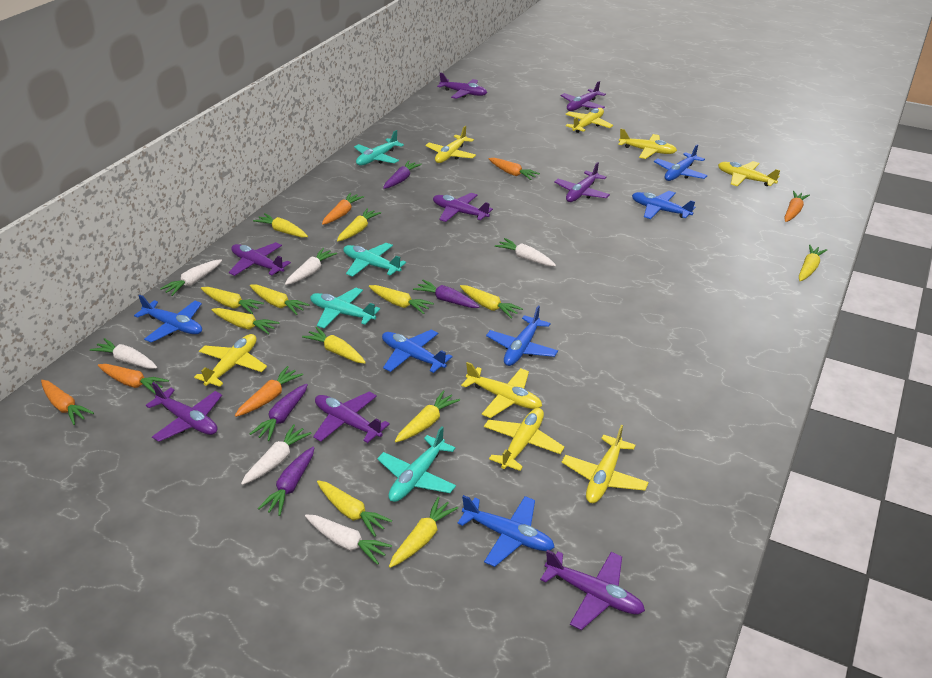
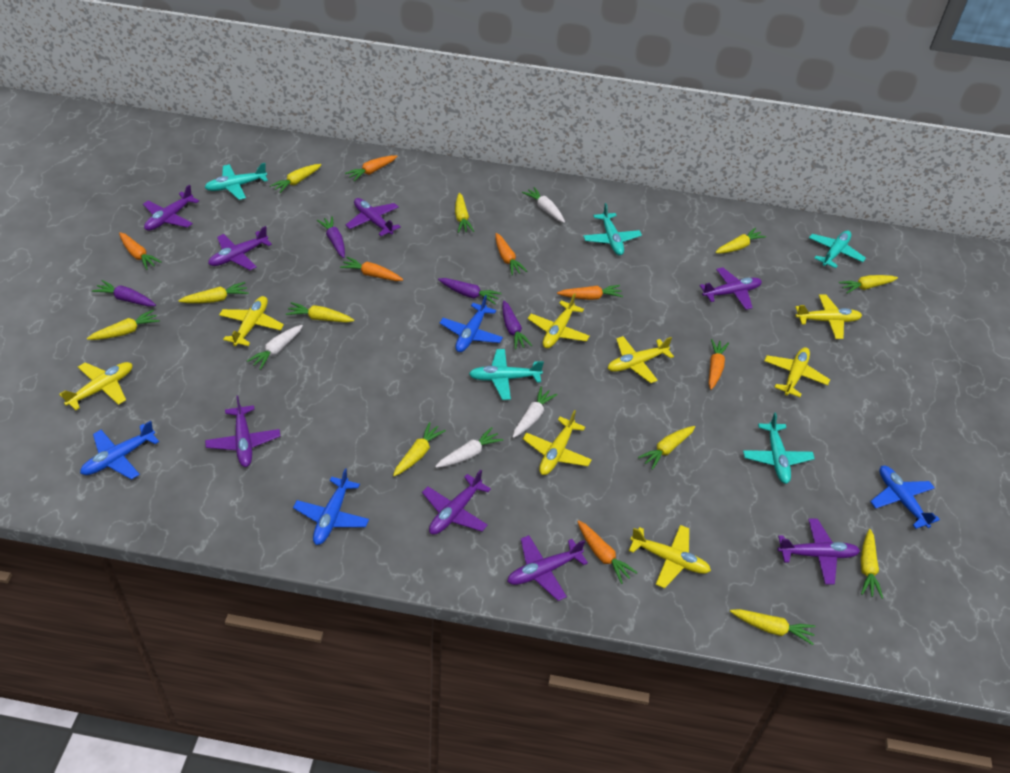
blue plane: [134,295,202,343] [382,329,452,373] [457,495,555,567] [486,306,558,366] [632,191,695,219] [654,144,708,181] = 6 -> [80,421,159,480] [293,468,369,545] [440,295,503,352] [870,466,940,529] = 4
orange carrot: [41,380,94,425] [98,364,169,394] [235,366,303,417] [322,193,364,225] [489,158,540,180] [784,191,810,222] = 6 -> [119,232,162,270] [340,257,403,281] [345,155,397,181] [495,233,527,275] [557,285,623,300] [577,520,638,584] [709,339,729,390] = 7
turquoise plane: [310,288,380,329] [343,243,406,277] [354,130,404,166] [377,426,456,502] = 4 -> [205,163,268,200] [469,349,544,400] [583,203,642,255] [743,412,815,484] [809,231,866,268] = 5
white carrot: [90,338,157,369] [160,259,222,296] [241,424,312,485] [285,248,337,285] [305,515,392,565] [495,238,556,266] = 6 -> [247,325,303,370] [435,427,503,468] [513,387,558,438] [522,187,565,223] = 4
yellow carrot: [201,287,264,314] [211,308,280,334] [250,284,310,315] [253,213,308,238] [302,327,366,363] [317,480,392,537] [337,208,381,241] [369,285,434,314] [389,497,458,568] [395,390,460,442] [460,285,523,319] [799,245,827,281] = 12 -> [87,310,160,340] [178,282,249,303] [270,164,321,193] [286,302,354,323] [393,422,446,476] [455,193,474,233] [638,426,695,470] [715,228,766,253] [730,609,816,645] [839,275,898,293] [861,529,883,599] = 11

